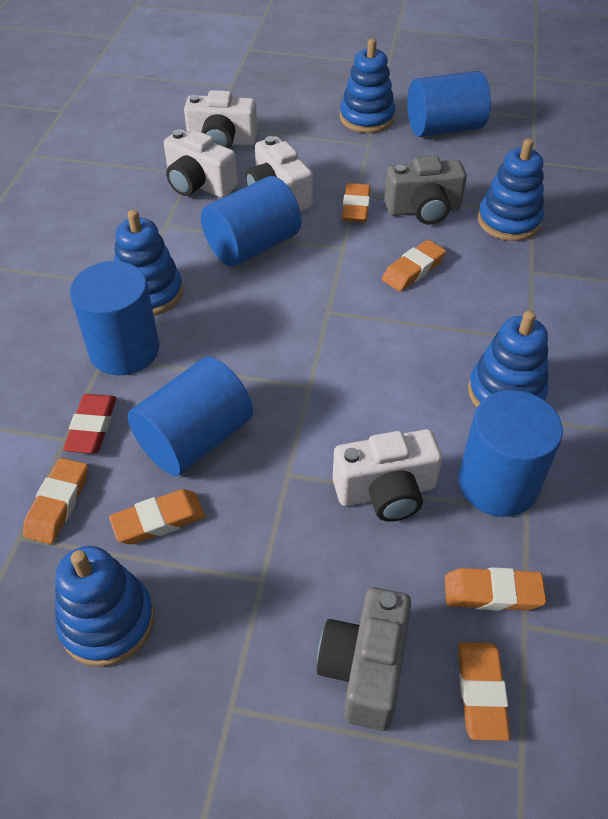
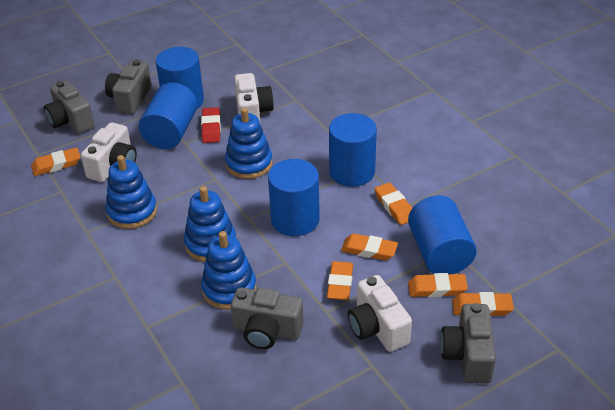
blue stacking toy: [55,546,154,667] [114,210,183,316] [340,39,395,133] [468,310,548,407] [478,139,544,241] = 5 -> [106,155,157,229] [184,186,236,262] [201,231,257,310] [225,108,273,179] = 4
grey camera: [317,587,411,731] [385,156,467,224] = 2 -> [44,81,95,134] [105,60,151,114] [231,287,304,349] [440,303,496,383] = 4
white camera: [164,129,238,198] [184,90,257,149] [245,136,313,211] [333,429,442,522] = 4 -> [81,122,137,182] [234,73,274,121] [348,275,412,352] = 3

